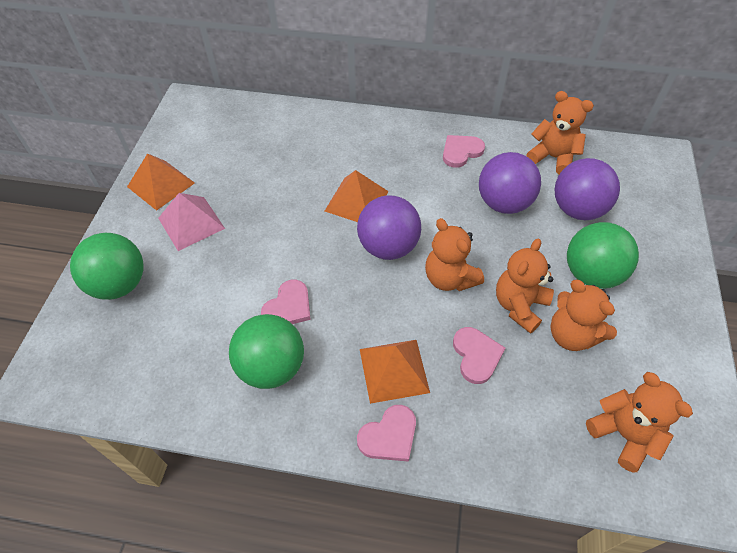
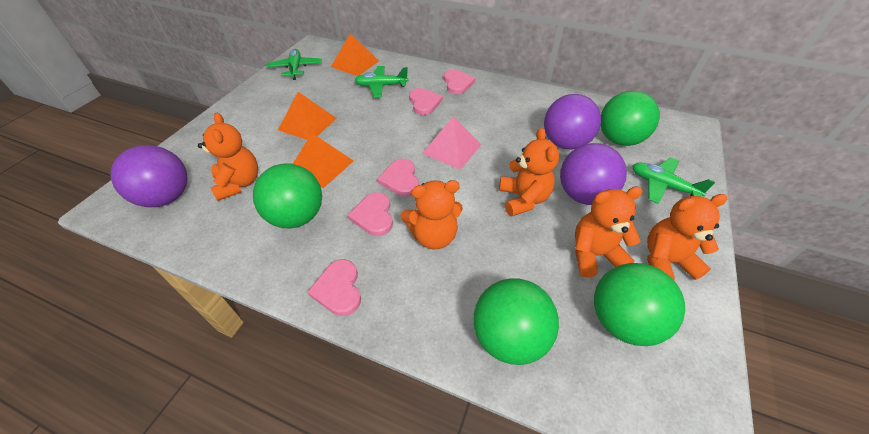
green ball: [70,233,144,300] [229,314,304,389] [567,222,639,289] = 3 -> [253,164,322,228] [473,278,559,365] [594,263,685,346] [601,91,660,146] = 4
green plane: none = 0 -> [266,49,322,80] [354,66,408,97] [632,157,715,204] = 3
pink heart: [261,280,311,324] [357,405,416,462] [443,135,485,168] [453,327,505,384] = 4 -> [307,259,361,316] [348,192,393,236] [377,159,419,196] [409,88,443,115] [444,70,475,94] = 5

